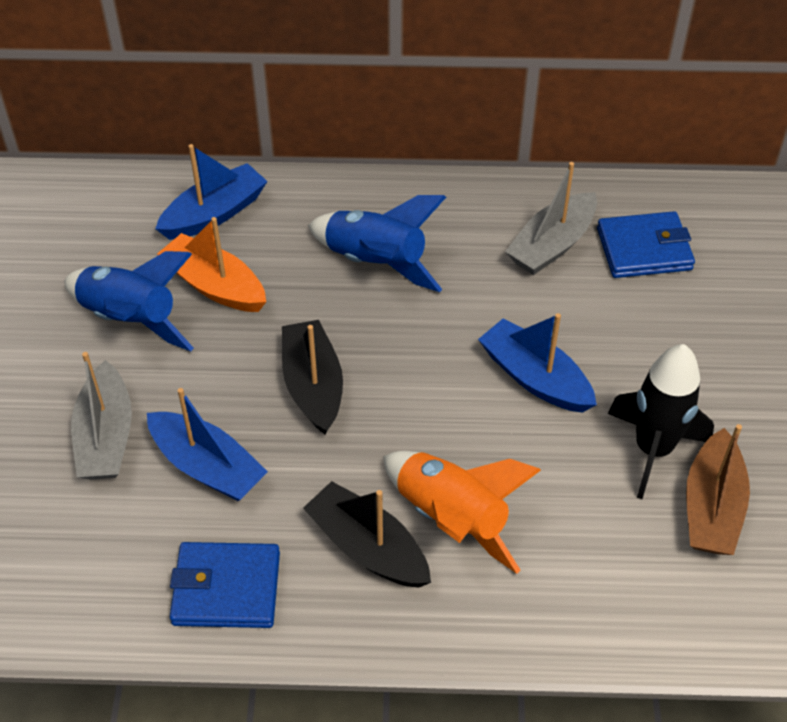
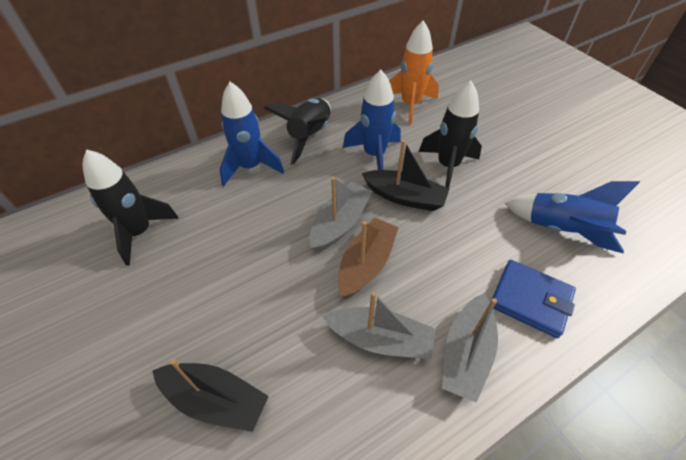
black rocket: [608,344,714,499] = 1 -> [82,149,179,266] [264,98,331,165] [419,81,482,188] = 3
blue boat: [147,388,268,501] [155,144,268,240] [478,313,597,413] = 3 -> none = 0
blue rocket: [64,251,194,351] [308,195,446,292] = 2 -> [219,82,284,186] [343,70,401,170] [504,181,640,253] = 3
blue wallet: [170,542,280,628] [597,211,695,278] = 2 -> [492,260,576,338] = 1
grey boat: [71,352,132,480] [505,162,597,275] = 2 -> [309,177,373,252] [323,292,436,359] [442,293,498,403] = 3
orange boat: [157,217,266,312] = 1 -> none = 0

